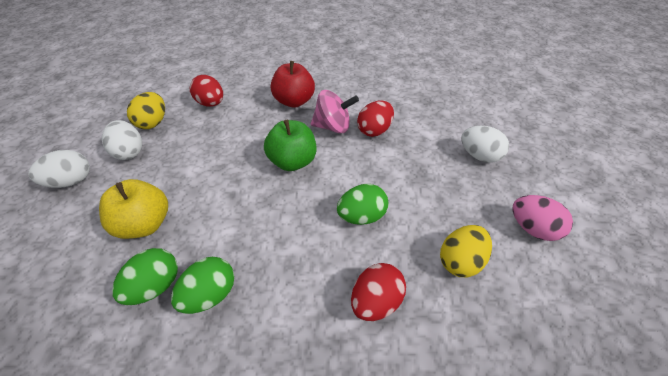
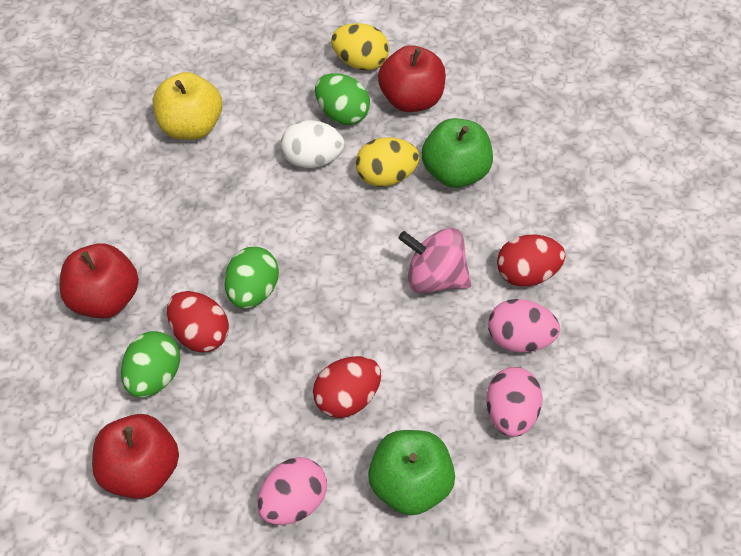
green apple: [264,120,316,171] = 1 -> [368,430,455,515] [421,118,493,188] = 2
pink egg: [513,195,573,241] = 1 -> [257,457,327,525] [486,367,543,437] [488,299,560,352] = 3
red apple: [271,61,315,108] = 1 -> [60,243,139,318] [92,414,179,499] [378,45,446,112] = 3
white egg: [28,150,90,188] [102,120,142,160] [461,126,509,163] = 3 -> [281,120,344,168] = 1

